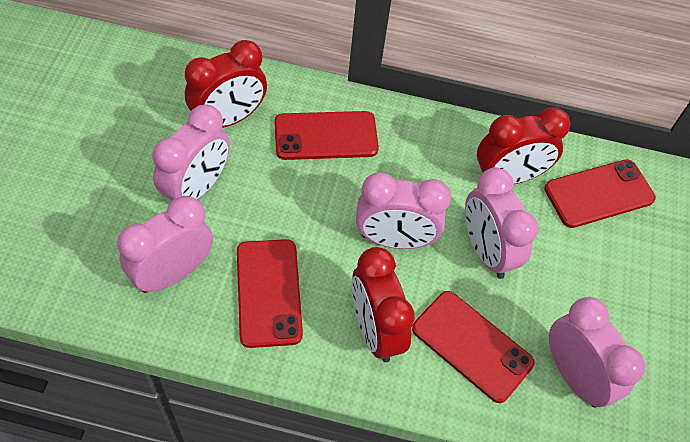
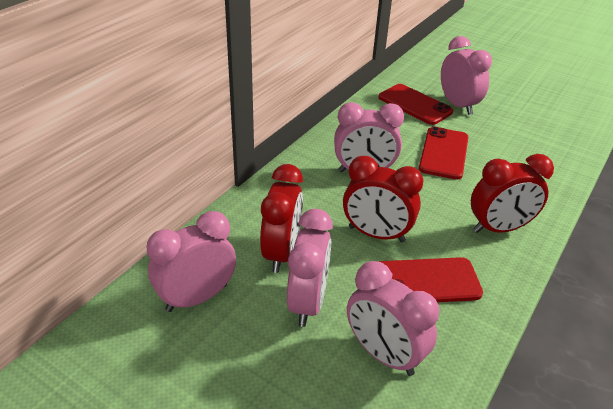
red phone: [237,239,303,348] [274,111,379,160] [412,291,535,403] [544,159,656,228] = 4 -> [378,84,453,125] [379,257,483,302] [419,127,468,180] = 3

